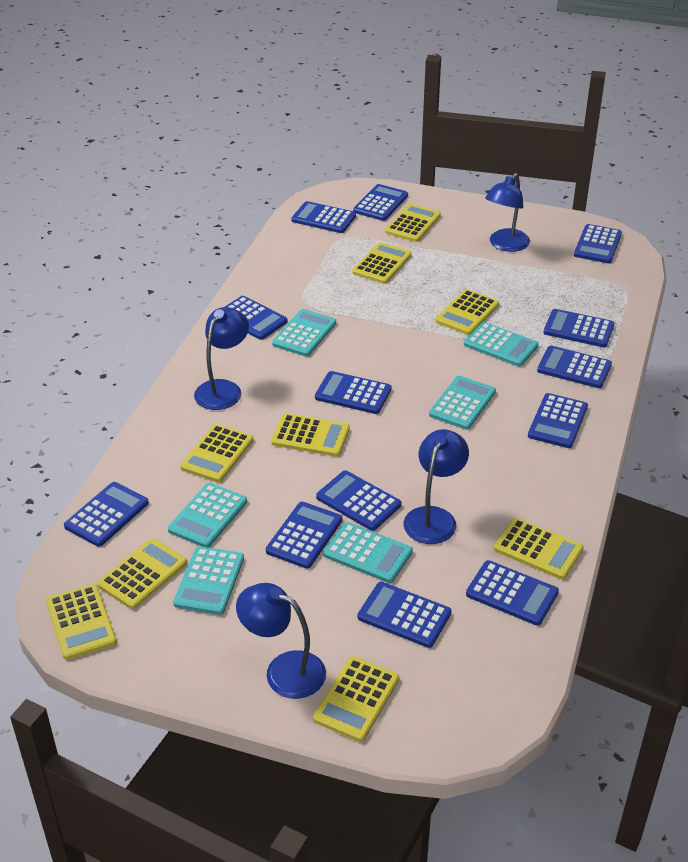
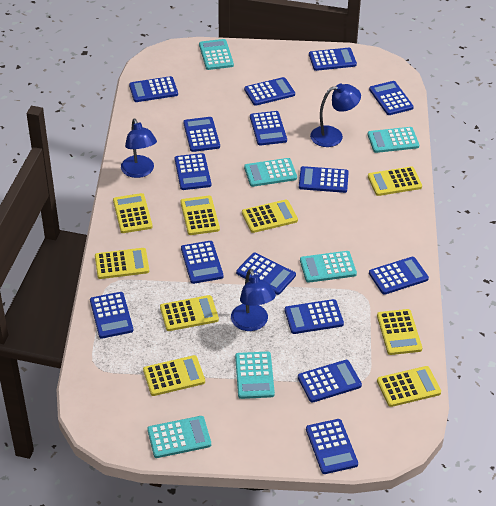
blue calculator: [64,482,149,547] [225,296,288,340] [266,502,342,569] [291,201,356,233] [315,371,391,414] [316,470,401,531] [353,184,408,221] [357,582,452,648] [466,560,559,626] [528,393,588,448] [537,346,612,388] [543,309,614,347] [574,224,622,263] = 13 -> [90,292,133,339] [129,76,178,102] [175,153,211,190] [181,241,223,284] [183,117,220,152] [236,253,296,295] [244,77,295,106] [250,111,287,146] [285,299,344,334] [298,360,362,403] [299,166,349,193] [306,419,358,474] [309,48,357,71] [369,81,414,115] [369,257,429,295] = 15
blue lamp: [194,307,249,410] [236,583,326,699] [403,429,469,544] [485,173,530,252] = 4 -> [121,119,157,178] [231,269,276,331] [310,84,361,147] = 3

